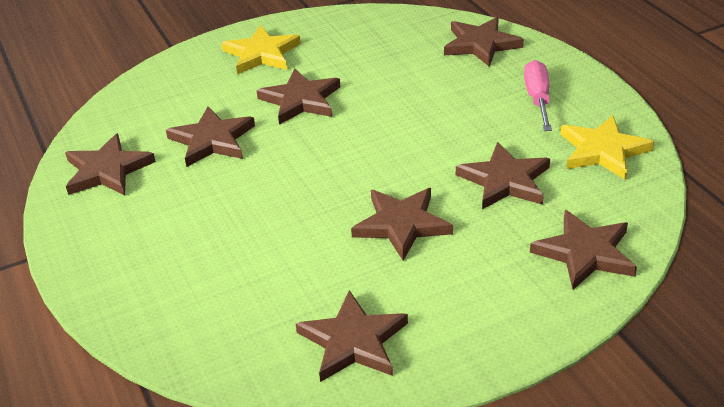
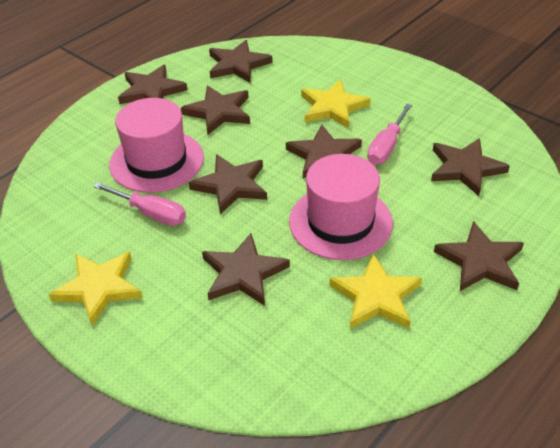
pink hat: none = 0 -> [109,98,204,193] [289,154,393,260] = 2
pink screwdriver: [524,60,552,131] = 1 -> [93,182,186,226] [367,104,413,165] = 2
yellow star: [222,25,301,74] [560,115,654,180] = 2 -> [48,252,143,326] [301,79,371,128] [329,254,422,329] = 3

